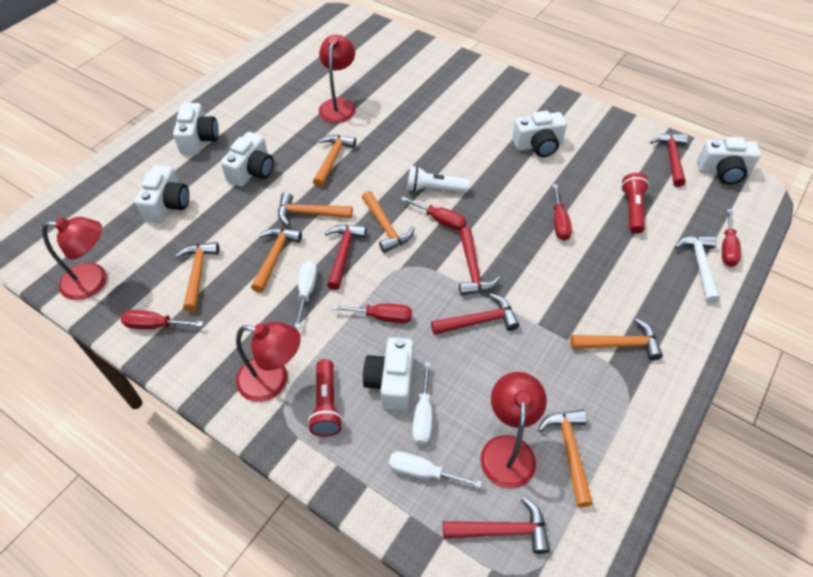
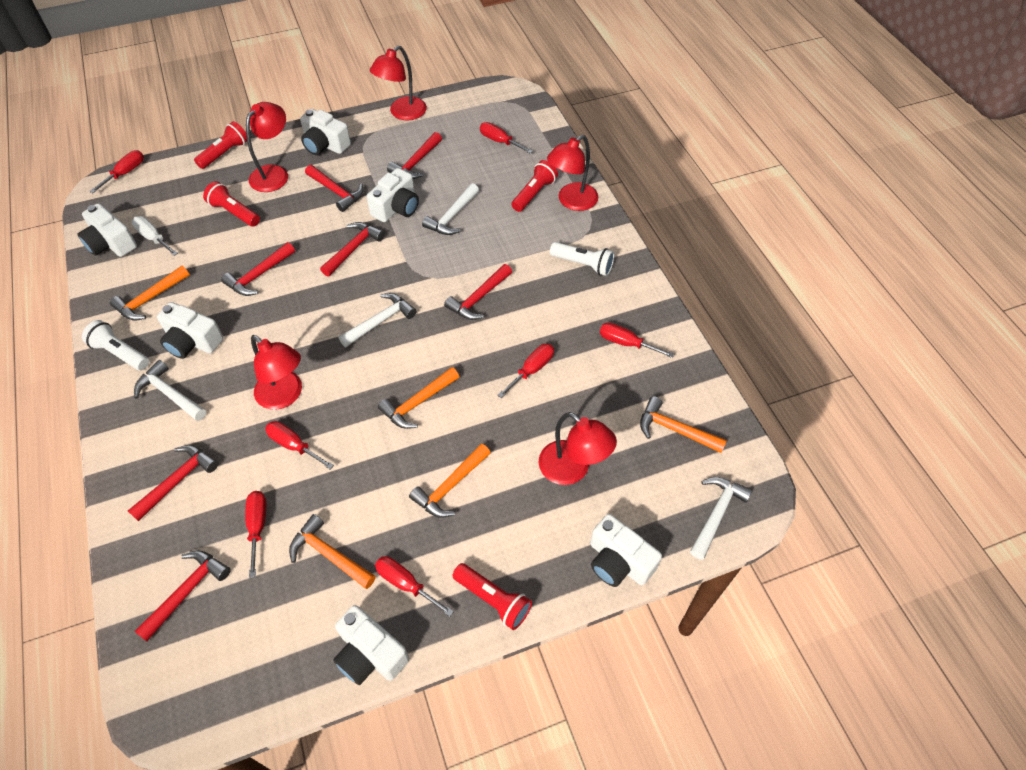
orange hammer: [175,242,219,312] [251,228,302,293] [278,192,353,226] [313,135,356,188] [362,191,414,253] [538,410,593,507] [570,318,663,360] = 7 -> [110,266,190,320] [289,514,376,589] [378,367,459,429] [409,444,491,518] [640,396,727,453] = 5
red flashlight: [308,359,343,437] [621,173,650,234] = 2 -> [194,121,247,169] [203,181,260,227] [452,563,532,630] [511,160,558,212] = 4
red hammer: [325,225,367,290] [431,293,519,335] [443,497,550,554] [459,227,501,296] [650,133,688,187] = 5 -> [128,445,218,521] [134,550,231,641] [221,242,295,296] [305,165,364,212] [320,222,385,277] [387,132,442,179] [444,264,512,320] = 7
red lamp: [42,217,107,300] [236,322,301,402] [319,35,356,123] [480,372,547,489] = 4 -> [246,102,288,192] [251,335,302,410] [370,46,427,120] [539,412,617,485] [547,135,598,211] = 5
red screwdriver: [121,310,203,329] [332,304,412,323] [401,197,467,230] [552,184,572,241] [722,209,741,267] = 5 -> [89,150,144,193] [245,491,266,578] [265,421,334,470] [375,556,454,617] [480,122,533,154] [497,344,554,398] [600,322,674,358] = 7
white flashlight: [407,166,469,193] = 1 -> [82,320,149,371] [550,242,614,276] = 2
white hammer: [674,236,720,303] = 1 -> [134,360,206,421] [338,293,417,347] [422,183,479,235] [690,477,753,560] = 4
white screwdriver: [295,261,317,328] [389,451,482,488] [412,362,432,445] = 3 -> [131,216,178,256] = 1

